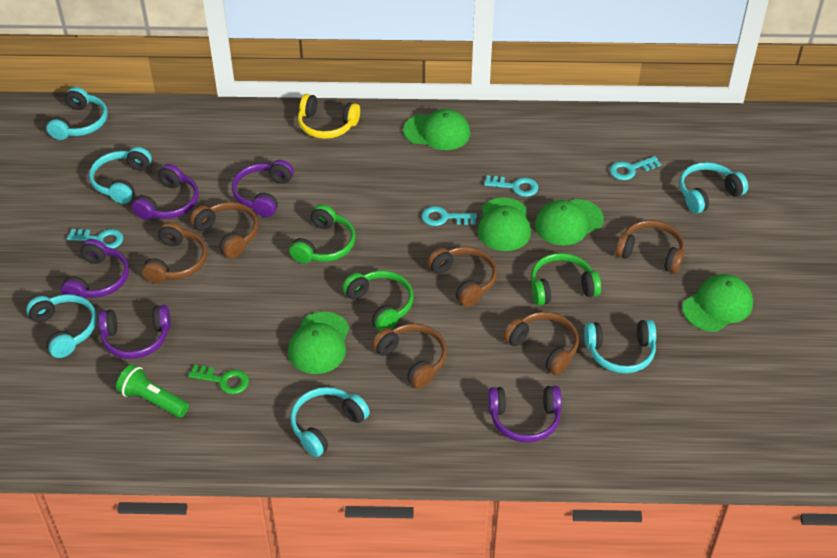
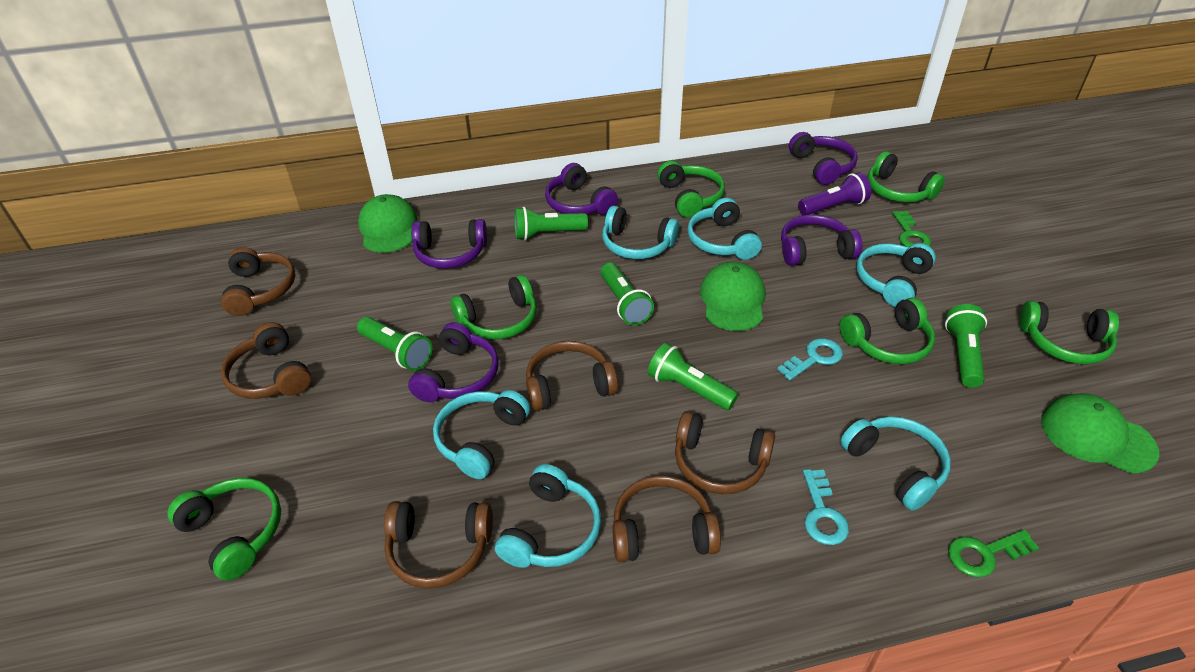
green cap: [288,312,349,374] [403,109,470,150] [478,197,531,251] [535,199,604,245] [682,274,753,331] = 5 -> [358,194,418,253] [700,262,765,331] [1041,393,1159,473] = 3
green flashlight: [116,364,189,418] = 1 -> [357,317,432,371] [514,207,588,240] [601,263,654,325] [648,343,738,410] [945,304,987,388] = 5
green headphones: [289,204,355,264] [342,270,414,331] [531,253,601,306] = 3 -> [168,478,281,581] [451,275,537,339] [657,161,725,217] [840,298,935,364] [867,151,945,202] [1019,301,1119,364] = 6
green key: [188,365,249,394] = 1 -> [892,211,931,247] [948,529,1039,577] = 2
purple flashlight: none = 0 -> [798,172,871,215] = 1
turquoise key: [67,229,123,249] [421,206,477,226] [484,175,538,197] [610,156,661,180] = 4 -> [777,338,843,380] [803,469,849,545] = 2
yellow headphones: [298,94,360,139] = 1 -> none = 0

